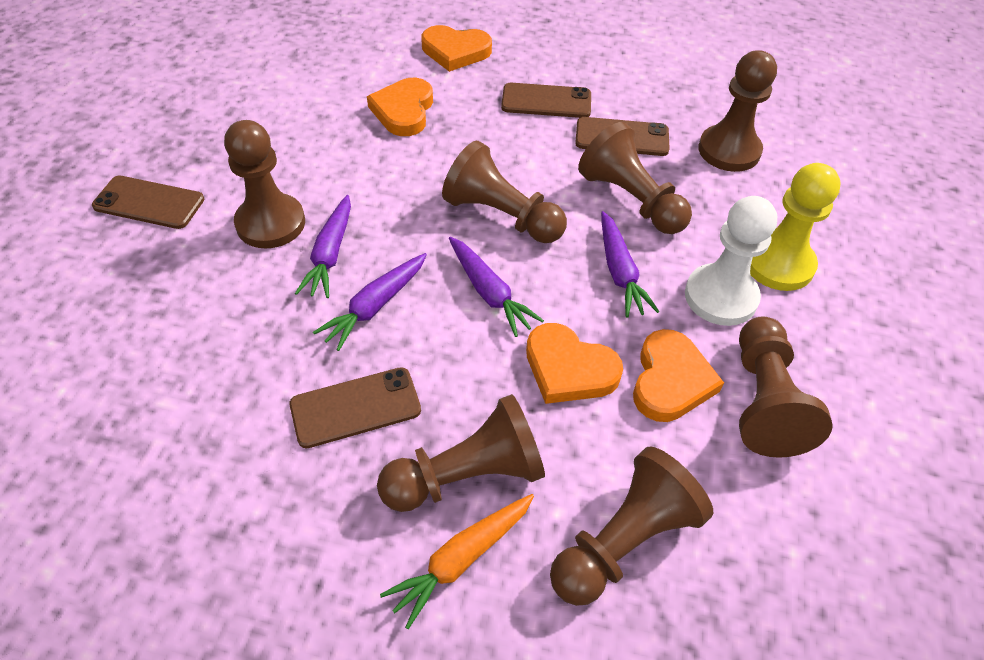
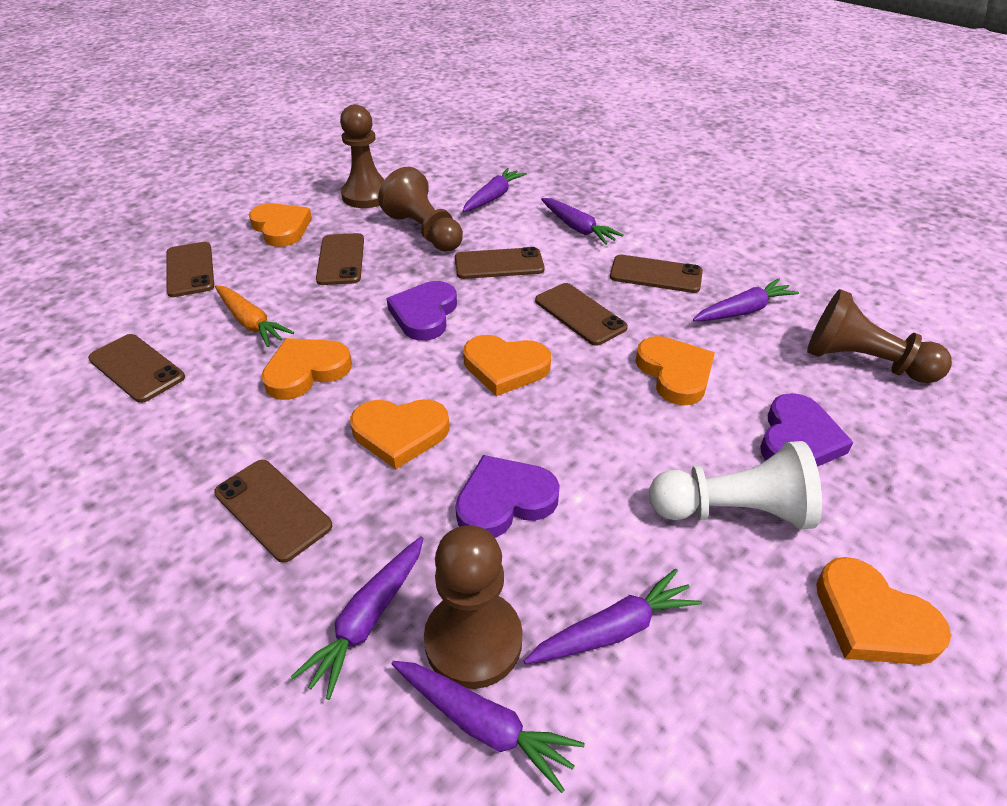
brown pawn: [224,120,305,248] [377,394,545,512] [442,141,567,243] [550,446,713,606] [578,122,692,234] [698,50,777,172] [739,316,833,458] = 7 -> [340,104,384,208] [378,167,463,251] [424,525,523,689] [807,289,952,383] = 4
brown phone: [92,176,204,229] [289,367,421,448] [501,83,591,118] [575,117,670,156] = 4 -> [88,334,185,403] [166,242,214,297] [214,460,332,563] [316,233,364,285] [455,247,545,279] [535,283,628,345] [610,255,703,293] = 7
orange heart: [367,78,433,136] [421,25,492,72] [526,323,623,404] [633,329,724,422] = 4 -> [249,203,312,247] [261,338,352,400] [350,399,450,469] [463,335,551,396] [635,336,715,405] [816,557,951,665] = 6
purple carrot: [295,195,351,298] [313,253,427,351] [449,237,544,337] [601,211,659,318] = 4 -> [291,536,424,700] [391,661,585,793] [462,168,527,212] [524,569,702,664] [541,198,624,245] [693,278,799,321] = 6
purple heart: none = 0 -> [387,281,457,341] [455,455,560,538] [760,393,854,467] = 3
yellow pawn: [750,163,841,291] = 1 -> none = 0

